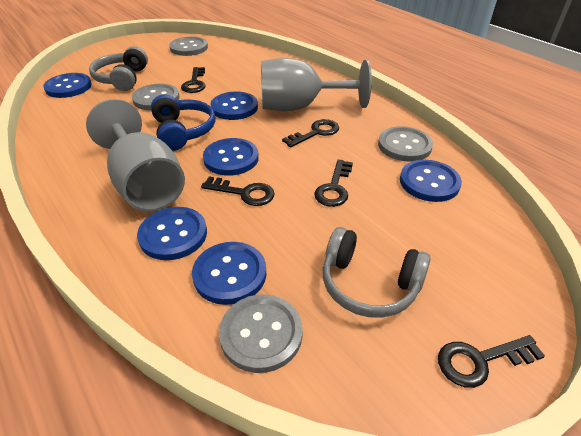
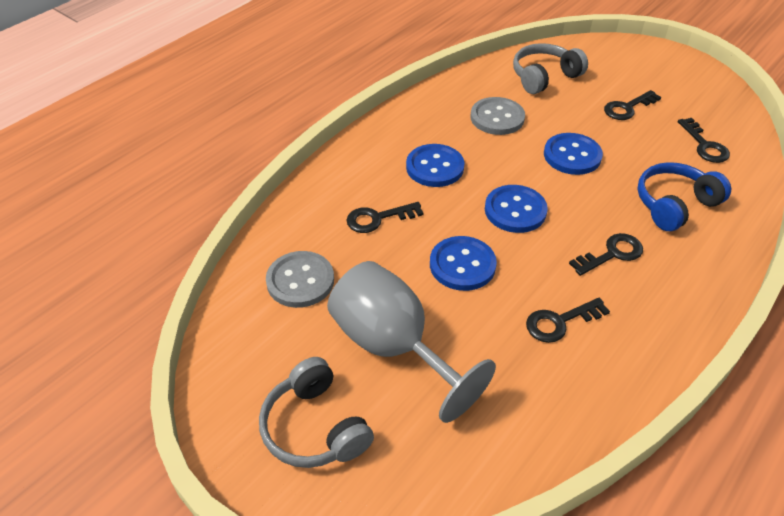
blue button: [43,73,92,98] [137,207,207,260] [192,242,266,305] [203,138,259,176] [210,92,258,120] [400,160,462,202] = 6 -> [406,144,465,187] [430,236,497,291] [485,185,548,233] [544,133,603,175] = 4
grey button: [132,84,180,111] [169,37,208,56] [219,294,303,373] [378,126,433,162] = 4 -> [266,251,334,308] [471,97,525,135] = 2
grey goblet: [86,99,185,212] [261,58,372,111] = 2 -> [327,261,496,423] = 1

